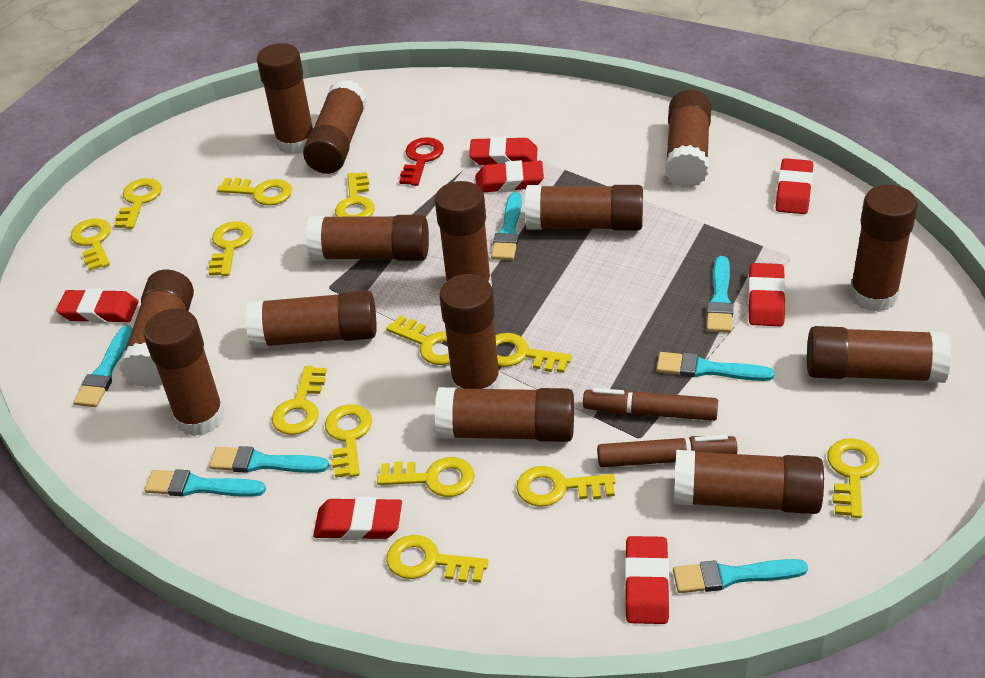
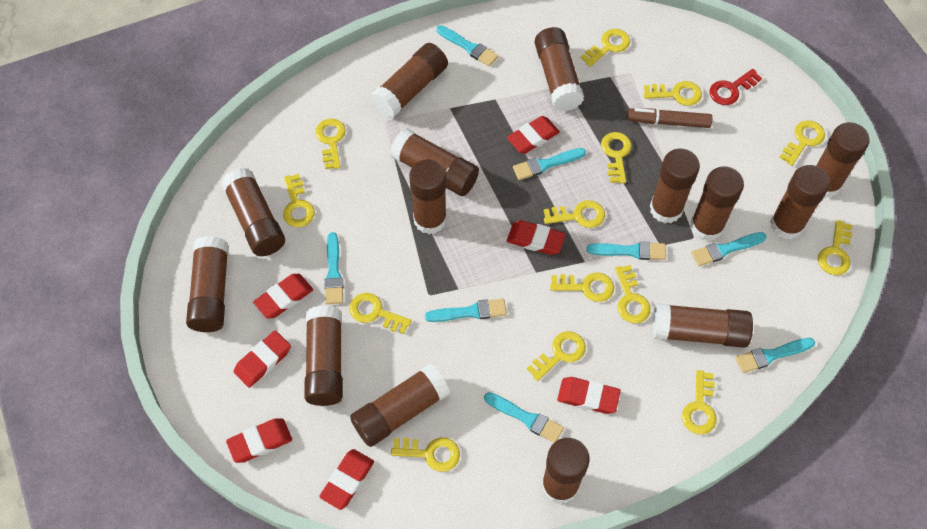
brown marker: [583,388,718,421] [597,435,738,467] = 2 -> [627,108,712,128] = 1
turquoise brush: [73,326,133,407] [145,469,266,497] [209,446,329,473] [491,192,522,260] [656,352,775,381] [673,559,808,593] [707,256,733,333] = 7 -> [324,232,344,304] [425,299,507,322] [436,25,498,66] [484,392,564,443] [513,148,586,180] [586,241,666,260] [691,232,767,267] [735,338,815,373] = 8
yellow key: [71,218,111,271] [114,178,162,229] [209,221,253,276] [217,178,292,205] [272,366,327,435] [325,404,372,478] [335,172,375,217] [377,457,475,497] [386,315,450,365] [386,535,488,583] [495,333,572,373] [516,466,616,507] [827,438,879,518] = 13 -> [283,174,315,227] [315,119,346,169] [349,293,412,334] [391,438,460,472] [527,331,586,381] [544,200,605,228] [550,273,614,302] [581,29,630,67] [601,132,632,183] [615,265,651,323] [644,81,702,106] [682,370,717,434] [779,120,825,166] [818,220,852,275] = 14

